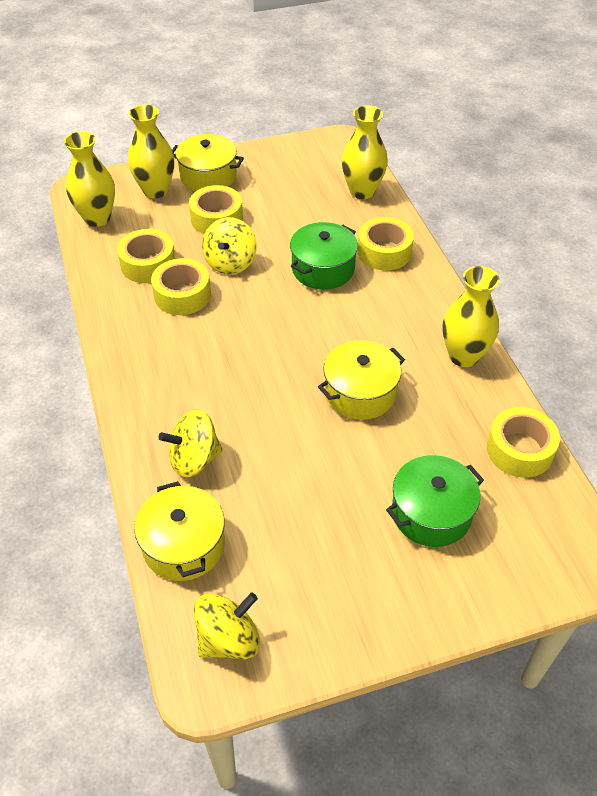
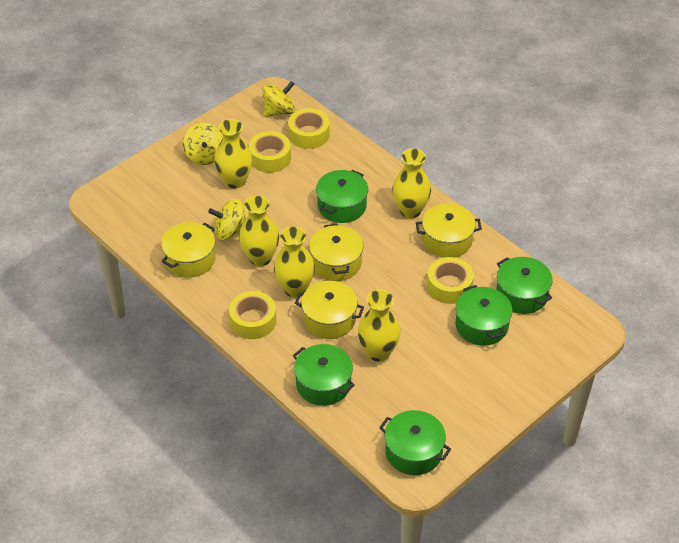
green pot: [290,222,358,290] [386,455,484,547] = 2 -> [293,344,355,406] [316,170,368,223] [379,410,451,475] [455,285,512,346] [496,257,553,314] = 5
yellow pot: [134,481,225,581] [172,134,244,191] [318,340,405,420] = 3 -> [161,222,216,278] [295,281,364,339] [309,224,363,281] [416,203,482,258] = 4
yellow tape: [117,229,175,283] [151,258,211,315] [189,185,243,234] [357,217,414,271] [487,407,560,478] = 5 -> [229,291,277,339] [249,131,291,173] [288,108,330,149] [427,257,474,304] = 4
yellow vase: [64,131,115,227] [128,104,174,198] [342,105,388,199] [443,266,500,367] = 4 -> [214,119,252,189] [239,196,279,266] [274,226,315,298] [358,290,401,362] [392,148,431,218] = 5

